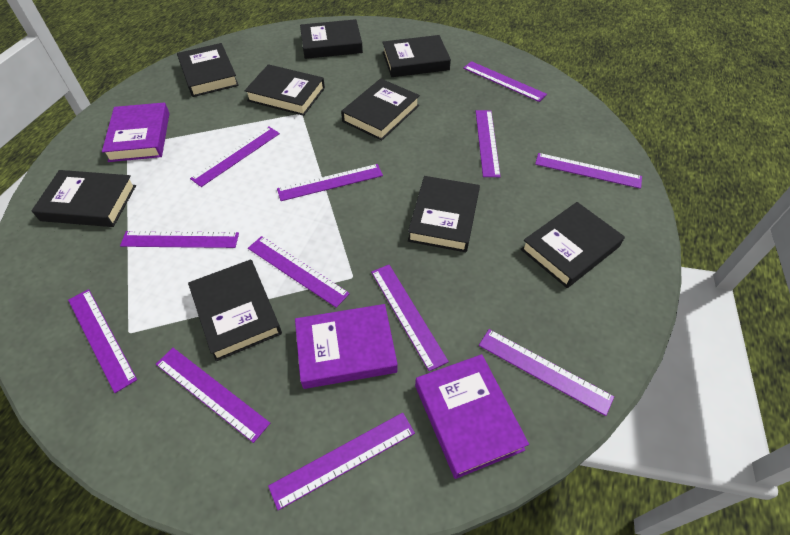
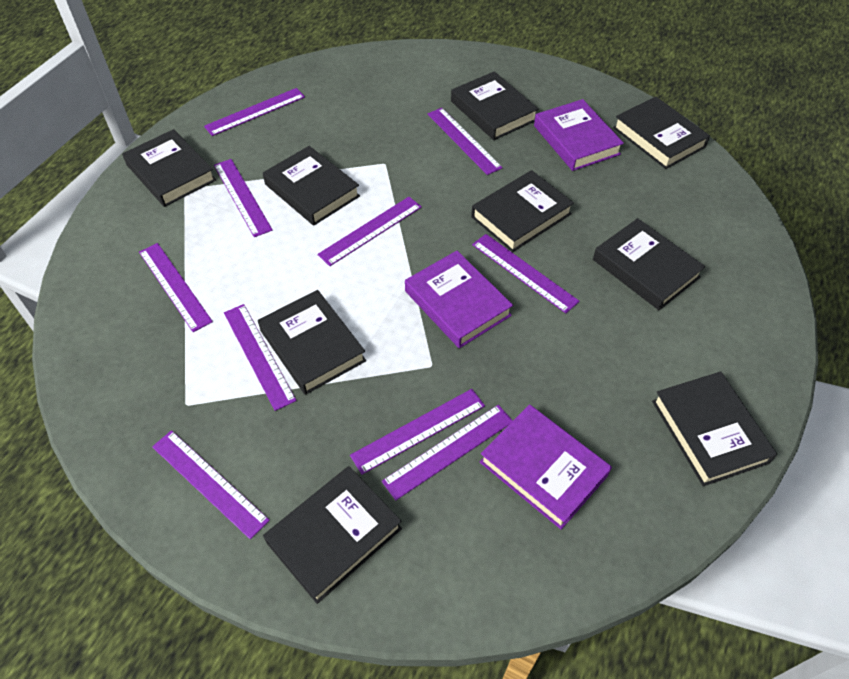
purple ruler: [68,289,137,393] [120,231,239,248] [156,348,270,443] [190,126,280,187] [248,236,350,308] [268,413,415,510] [277,164,383,201] [371,265,449,371] [463,61,547,102] [476,110,501,177] [479,329,614,416] [535,153,642,189] = 12 -> [139,243,213,332] [152,430,270,539] [204,88,305,136] [214,159,273,237] [224,304,297,411] [317,197,422,266] [350,389,485,474] [382,405,513,500] [427,108,503,175] [472,234,580,313] = 10

